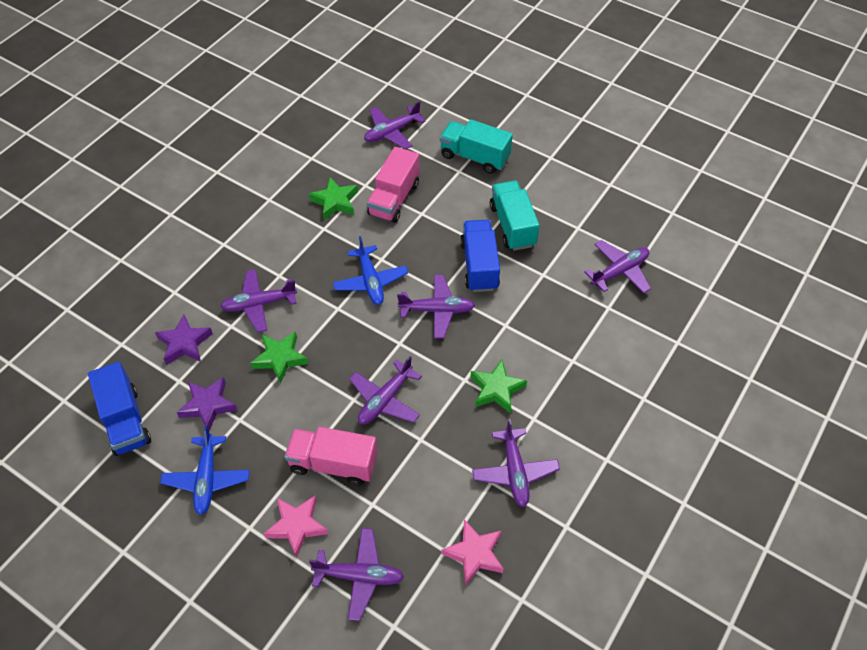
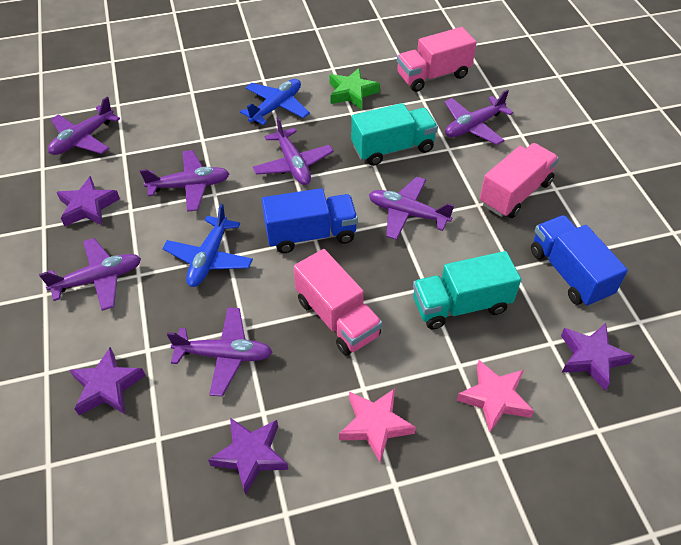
green star: [251,332,308,384] [309,177,358,220] [470,359,527,414] = 3 -> [329,68,380,109] = 1
pink truck: [284,427,378,486] [367,147,420,223] = 2 -> [294,249,382,356] [397,27,477,92] [480,143,559,218] = 3
purple star: [155,314,213,365] [176,377,237,431] = 2 -> [56,176,120,227] [69,347,146,415] [208,418,288,495] [561,323,635,391] = 4

